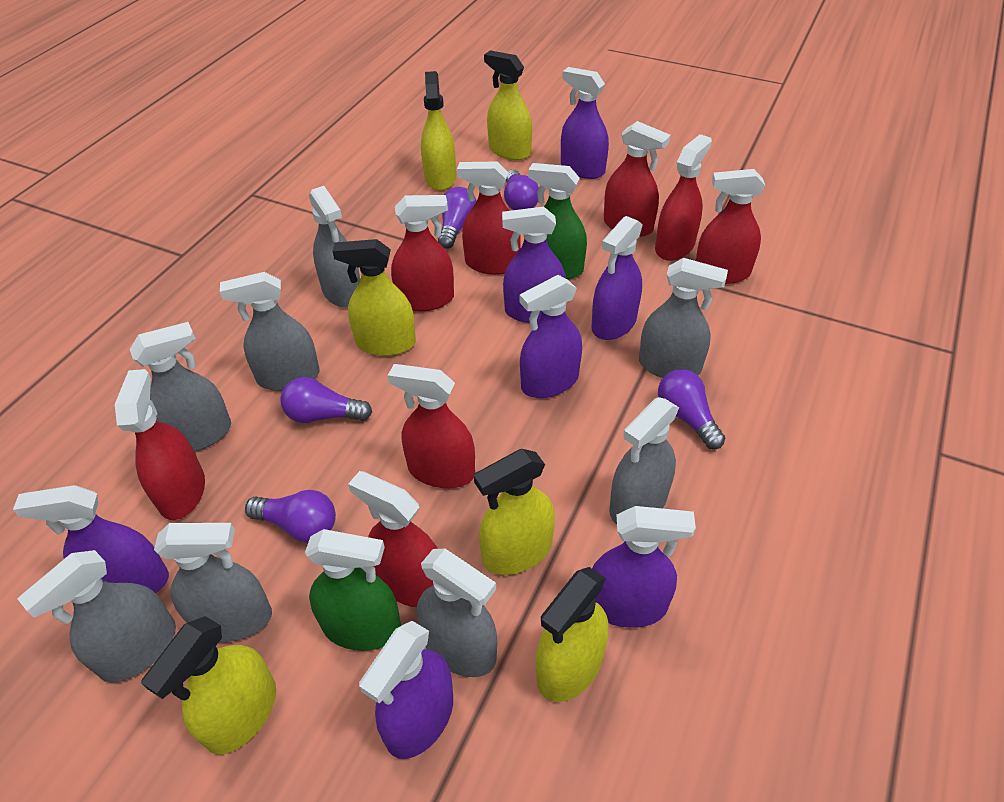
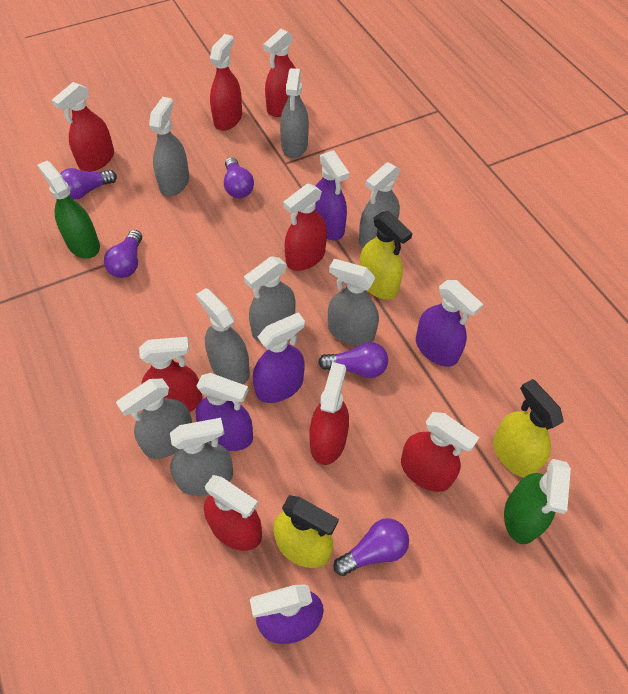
purple spray bottle: [13,485,169,593] [359,621,453,759] [502,207,566,323] [520,275,582,398] [561,67,609,179] [592,216,643,340] [592,506,696,628] = 7 -> [195,373,253,451] [250,584,324,644] [253,312,305,403] [315,150,349,240] [416,280,483,367] = 5
yellow spray bottle: [141,616,276,754] [332,239,416,356] [421,71,456,191] [474,449,555,575] [484,50,532,160] [536,567,609,702] = 6 -> [273,495,339,568] [359,211,412,300] [493,379,563,477] = 3

